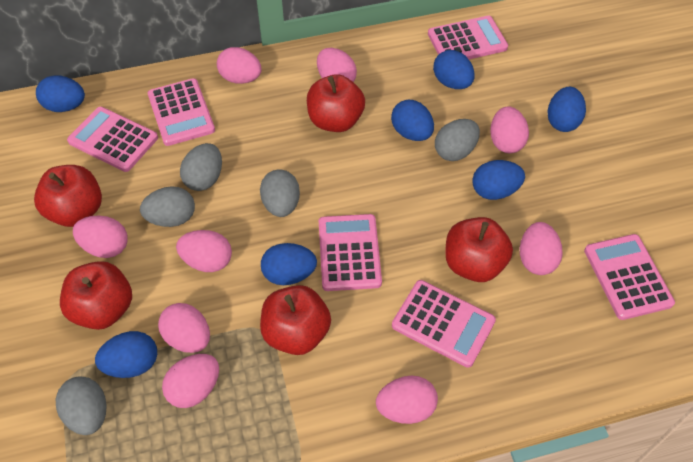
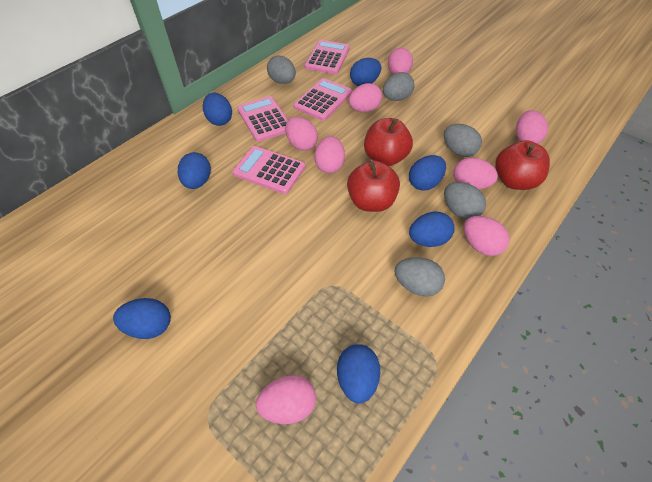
pink calculator: [67,107,158,172] [148,78,215,146] [319,214,382,291] [392,280,496,368] [428,16,508,59] [584,234,675,320] = 6 -> [232,146,306,194] [237,96,288,142] [294,78,352,121] [305,40,350,74] = 4
pink egg: [73,216,128,258] [158,303,210,353] [162,354,219,408] [176,230,232,272] [217,47,261,84] [317,48,357,82] [376,376,438,424] [490,106,529,153] [520,222,563,275] = 9 -> [256,375,316,424] [286,117,318,151] [314,136,345,173] [349,83,382,112] [388,48,413,74] [453,157,498,189] [464,216,510,256] [516,110,548,144] = 8
red apple: [34,165,102,227] [60,261,132,330] [260,285,331,355] [307,74,365,132] [445,217,513,282] = 5 -> [347,161,400,212] [364,118,413,166] [495,140,550,190] = 3

